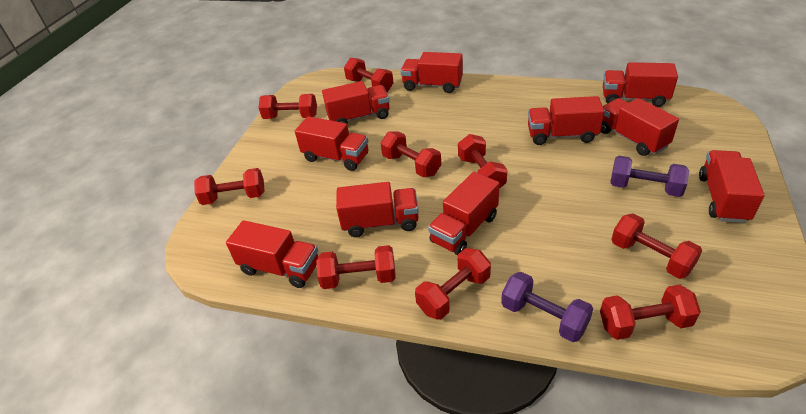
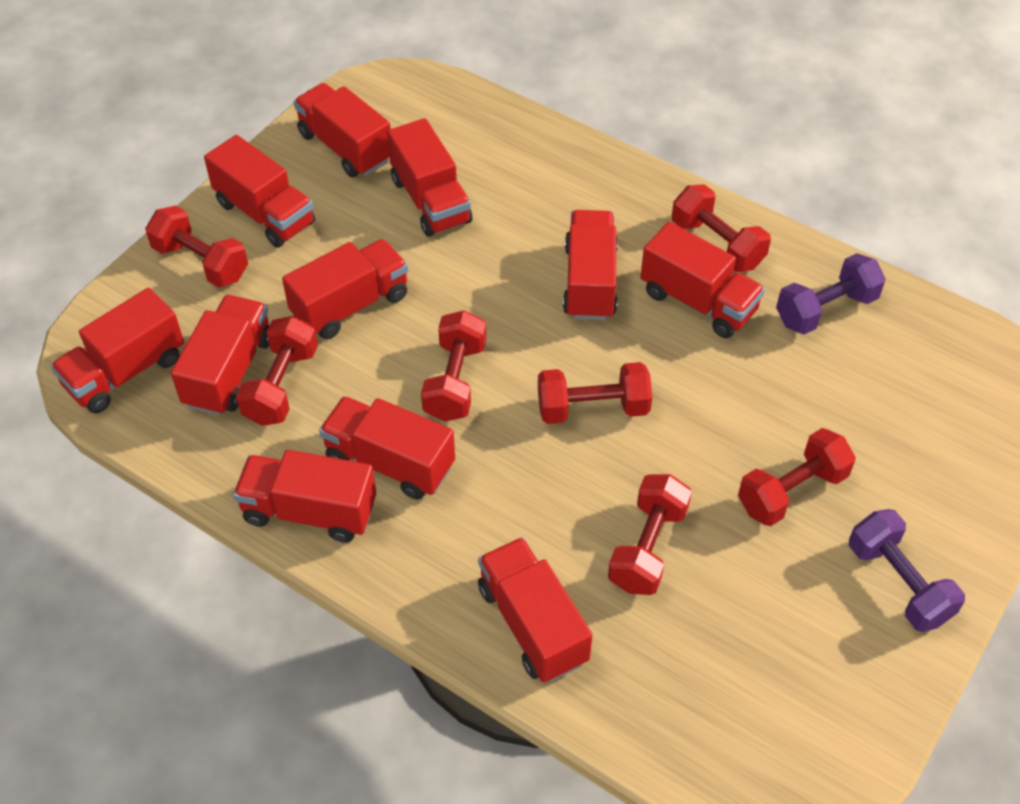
red dumbbell: [194,168,265,205] [259,94,317,119] [316,245,395,289] [344,58,393,92] [381,131,441,177] [415,248,491,320] [458,134,507,188] [600,285,701,340] [611,213,702,279] = 9 -> [145,205,248,288] [236,316,318,426] [421,310,486,422] [538,362,652,424] [608,474,692,595] [672,184,771,272] [738,428,856,526] = 7
red truck: [226,220,318,288] [295,116,369,171] [322,81,390,124] [336,182,419,237] [401,52,463,93] [428,172,499,255] [528,96,605,145] [601,98,679,156] [603,62,678,107] [699,150,765,223] = 10 -> [50,288,184,414] [171,295,269,416] [204,135,315,248] [233,450,376,543] [282,239,408,339] [294,83,391,177] [319,396,455,500] [387,118,473,237] [478,537,593,683] [563,210,618,320] [640,222,765,338] = 11

